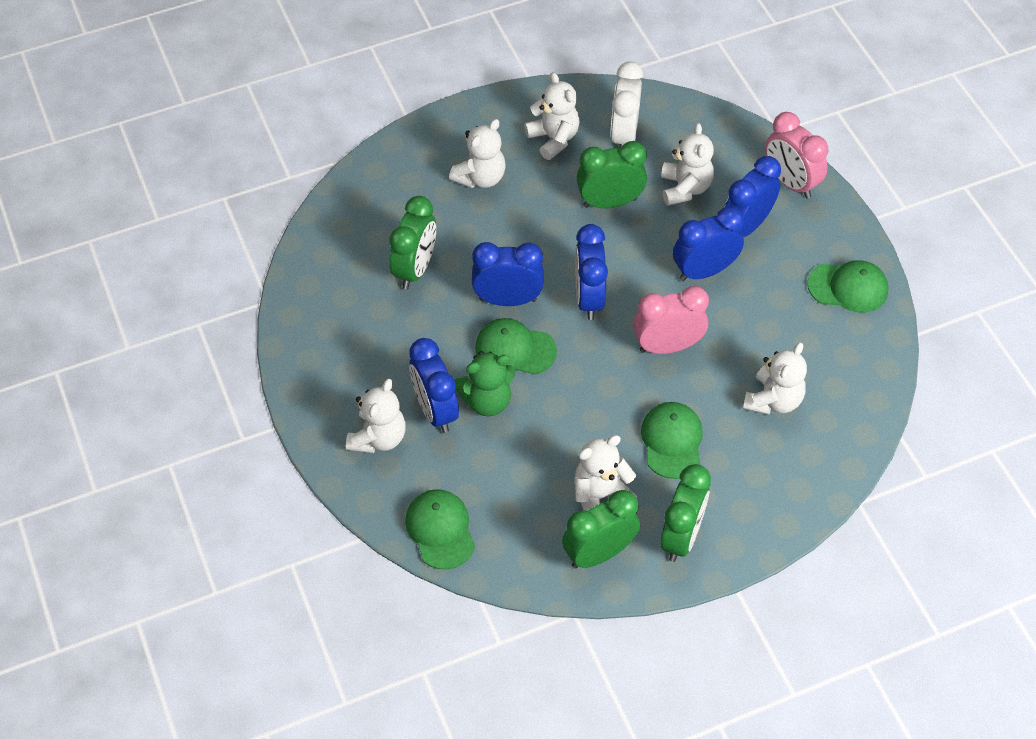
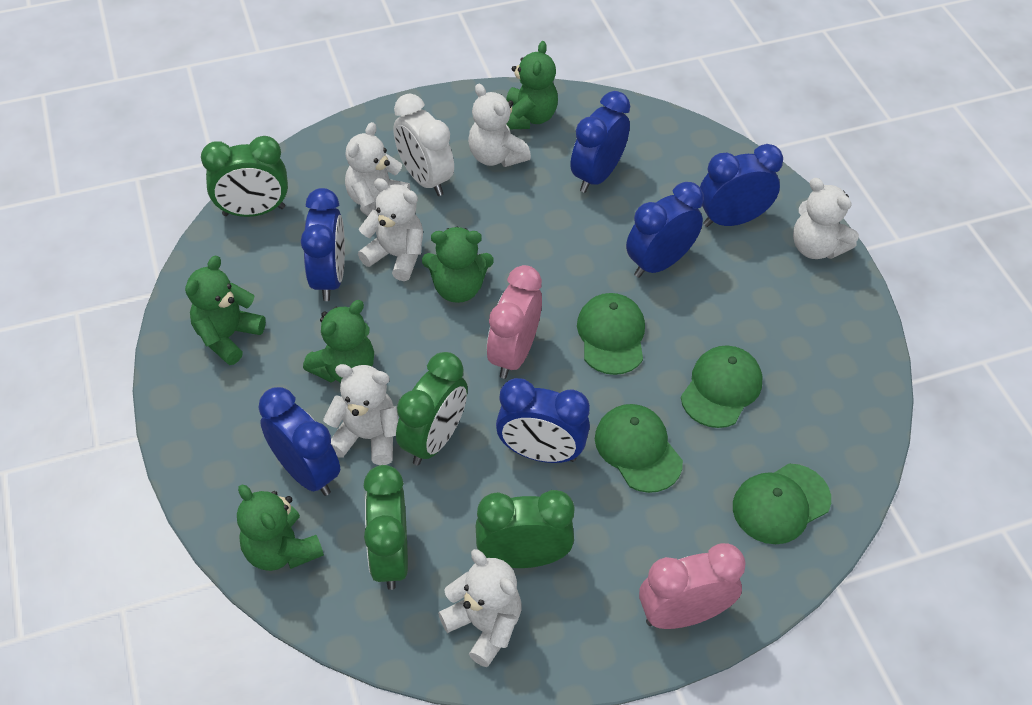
blue clock: [409,338,459,433] [472,242,544,306] [575,224,608,320] [673,206,744,281] [725,156,781,237] = 5 -> [259,387,340,496] [301,188,345,301] [496,378,590,463] [571,91,630,193] [626,182,704,278] [700,144,783,227] = 6
green teddy bear: [455,351,515,416] = 1 -> [185,255,266,365] [237,484,324,571] [303,300,374,383] [422,227,494,303] [506,41,558,129] = 5

